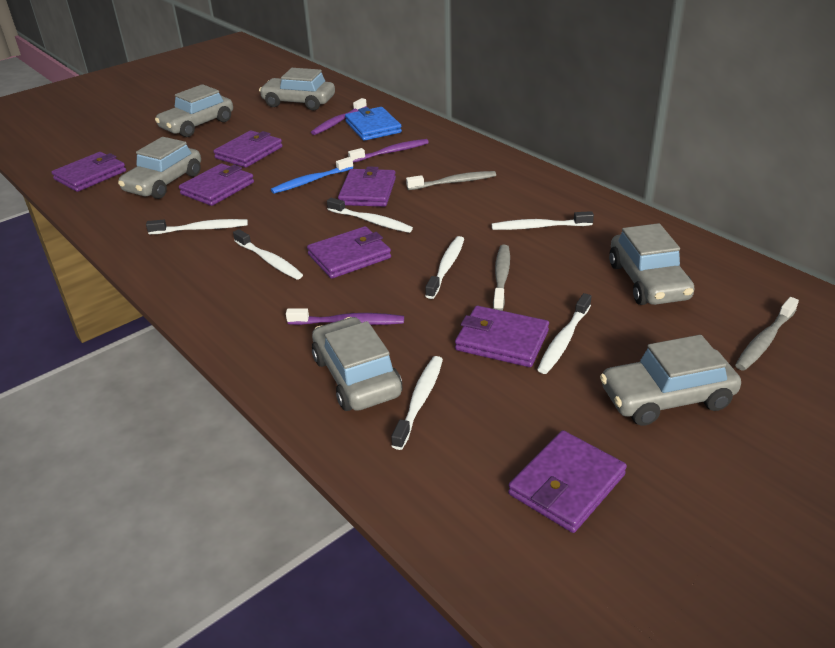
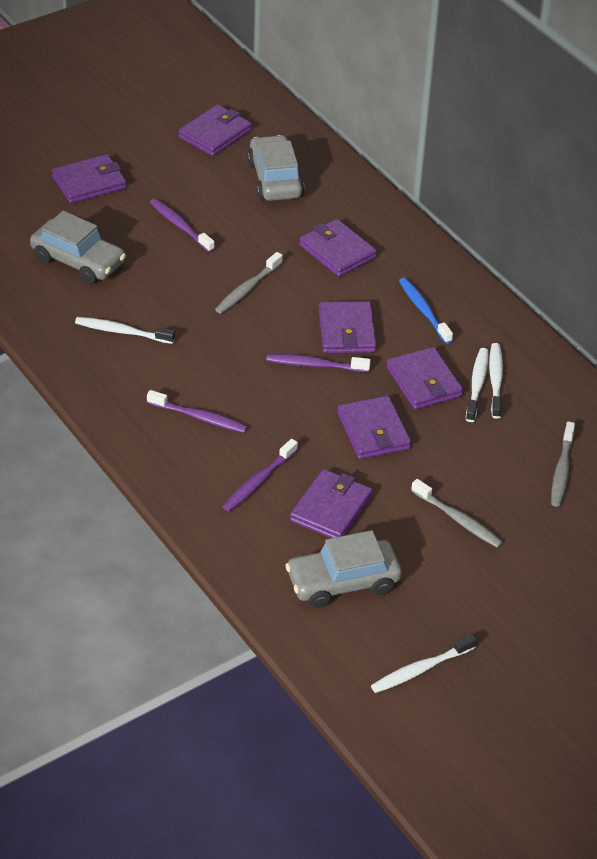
blue wallet: [345,107,402,141] = 1 -> none = 0
grey car: [118,137,201,199] [155,84,233,137] [259,68,335,111] [312,317,402,411] [600,335,741,426] [609,223,694,305] = 6 -> [30,211,126,284] [247,135,304,201] [285,530,402,608] = 3
purple toothbrush: [286,308,404,325] [311,98,367,135] [348,139,429,163] = 3 -> [147,390,248,433] [150,198,215,252] [222,439,298,511] [266,354,371,373] = 4
white toothbrush: [146,219,248,234] [233,229,303,280] [327,198,413,233] [391,356,443,450] [425,236,464,299] [492,211,594,230] [537,293,592,374] = 7 -> [75,317,175,344] [371,634,477,693] [466,348,489,422] [489,343,503,419] = 4

